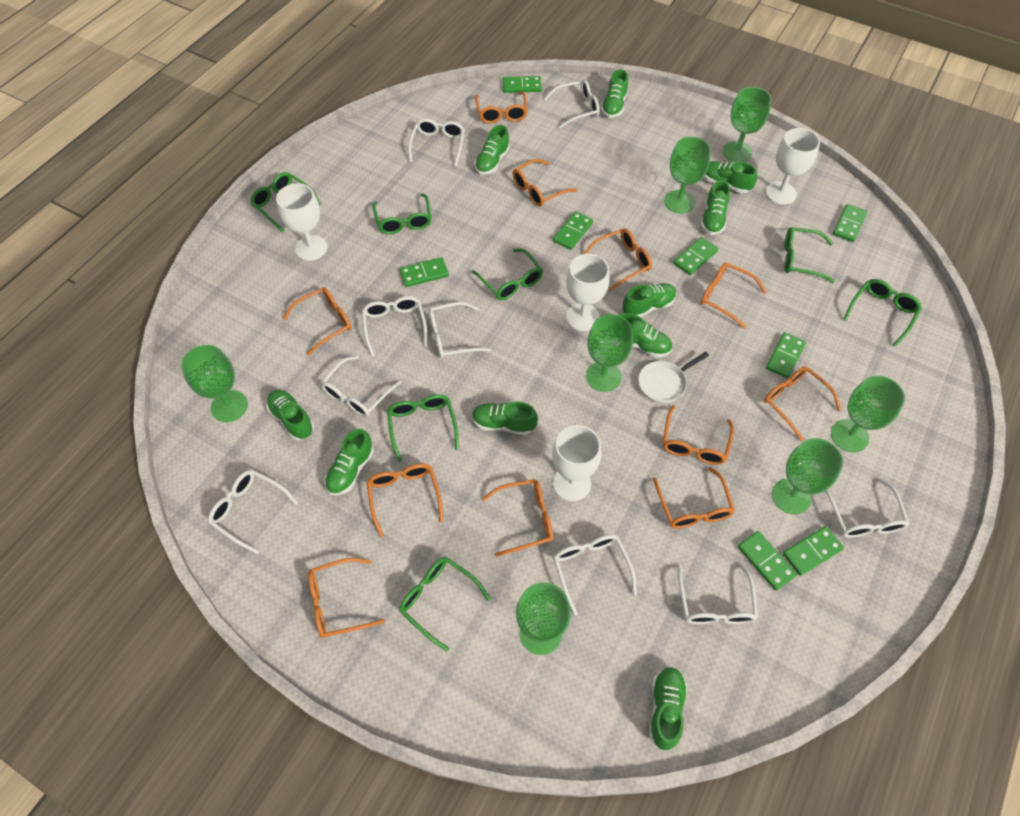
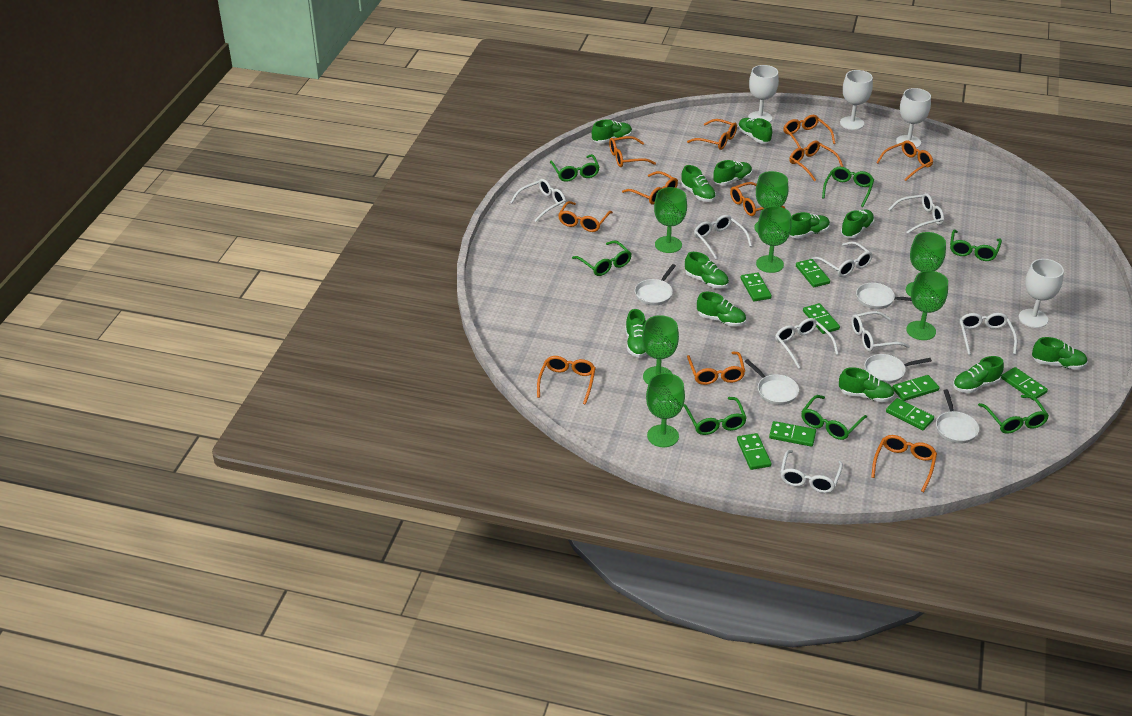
green shoe: [266,390,314,440] [325,429,374,495] [472,401,538,435] [475,125,510,175] [601,69,628,118] [619,313,672,358] [622,283,677,317] [649,667,687,750] [701,180,730,235] [704,161,757,193] = 10 -> [592,119,632,144] [625,309,647,357] [681,165,716,202] [685,252,729,289] [697,292,746,327] [713,160,752,185] [738,118,772,143] [789,212,830,239] [839,367,894,402] [841,210,874,238] [953,356,1004,393] [1032,337,1088,370] = 12
white glasses: [208,470,298,554] [321,356,402,417] [362,296,427,357] [408,119,465,167] [428,302,491,358] [544,79,600,129] [553,534,637,616] [677,563,758,624] [825,478,910,538] = 9 -> [510,179,566,222] [694,215,752,259] [775,318,839,369] [780,450,843,493] [811,241,873,277] [851,311,910,352] [888,193,944,234] [959,313,1017,355] = 8
white pan: [638,352,709,403] = 1 -> [635,264,676,306] [745,359,799,405] [856,283,912,309] [865,354,932,384] [936,389,979,444] = 5

